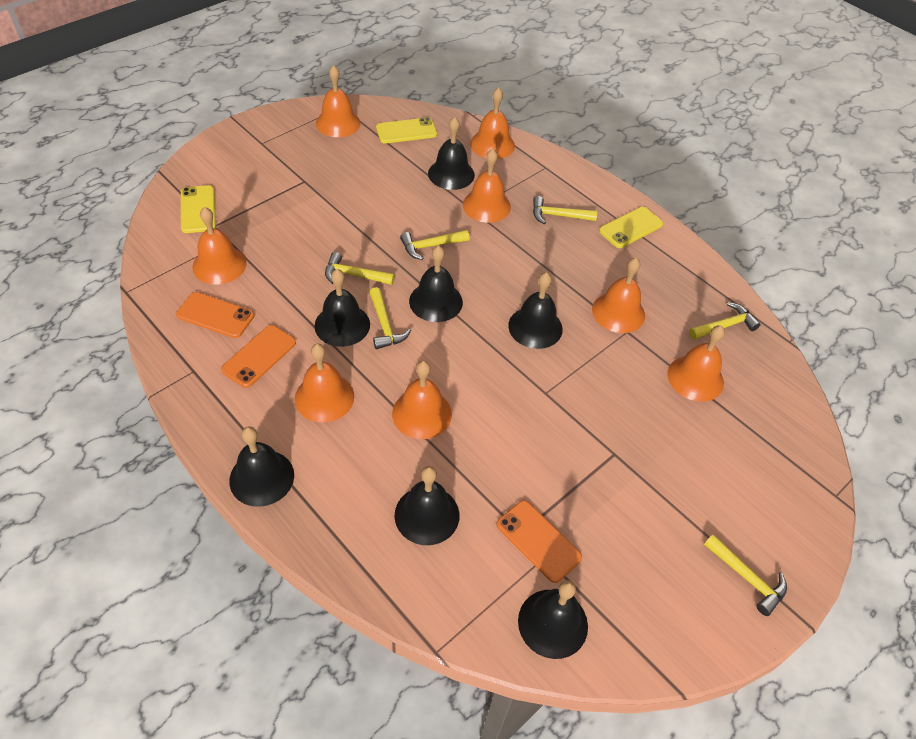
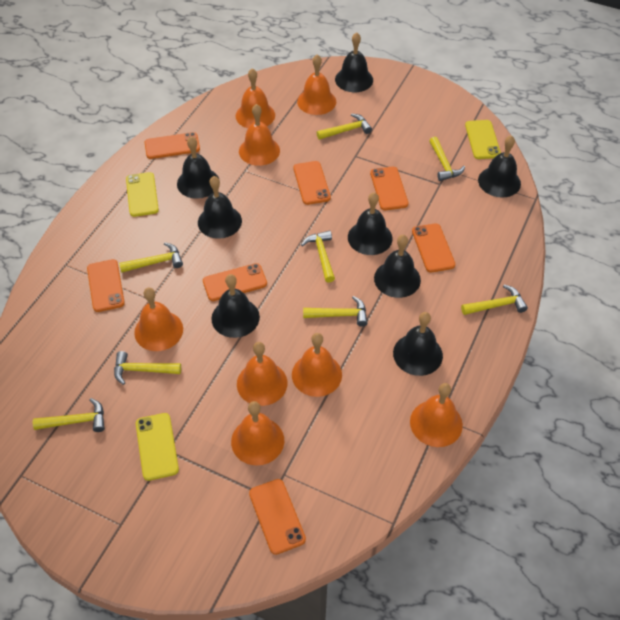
black bell: [229,426,294,507] [314,269,370,347] [395,466,459,545] [409,245,463,322] [428,117,475,190] [508,272,563,349] [518,580,588,659] = 7 -> [177,136,219,199] [198,176,242,239] [211,274,260,338] [335,32,373,92] [348,192,393,255] [374,235,421,298] [393,312,443,376] [478,135,521,198] = 8
orange phone: [176,292,254,338] [221,325,296,388] [497,500,582,583] = 3 -> [87,259,125,312] [144,132,200,159] [203,263,267,301] [249,479,306,555] [293,161,331,205] [370,167,408,210] [412,223,456,272] = 7
yellow hammer: [325,252,395,285] [369,287,411,349] [400,230,470,260] [533,196,597,224] [689,302,761,340] [704,534,787,616] = 6 -> [33,398,105,432] [114,351,181,385] [119,242,183,273] [301,230,335,283] [303,296,367,327] [316,114,372,140] [429,137,465,181] [461,285,528,315] = 8

